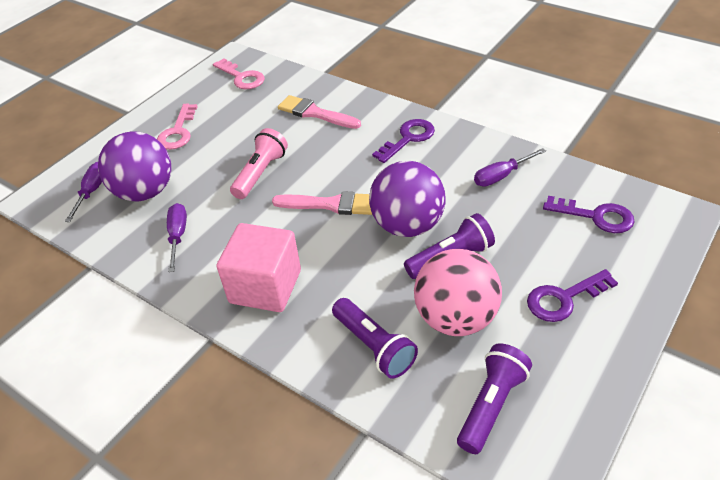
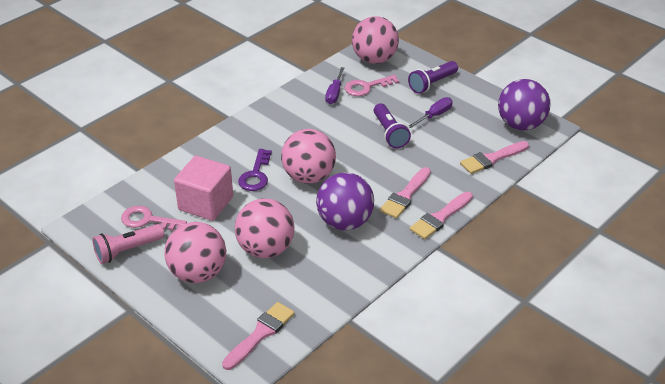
pink ball: [414,249,502,336] = 1 -> [164,222,226,283] [235,199,295,258] [281,129,336,184] [352,16,399,64] = 4
pink brush: [272,191,372,215] [278,95,361,129] = 2 -> [222,302,295,370] [380,167,431,218] [410,192,473,239] [460,141,529,174] = 4
purple flashlight: [332,298,418,379] [404,213,495,279] [457,343,532,454] = 3 -> [374,103,411,148] [408,61,458,94] = 2
purple key: [372,119,435,163] [527,269,618,322] [543,196,635,233] = 3 -> [238,149,272,191] = 1
purple screwdriver: [65,162,102,222] [167,203,187,272] [474,148,546,187] = 3 -> [325,67,344,104] [408,97,453,128] = 2

